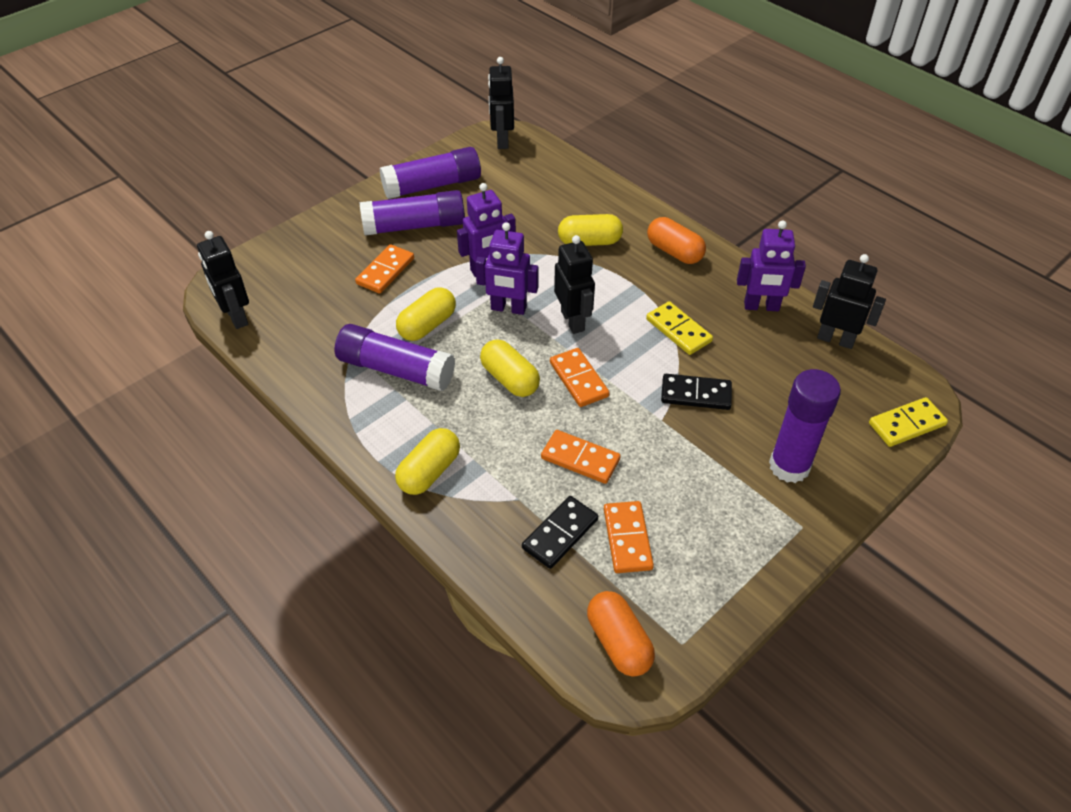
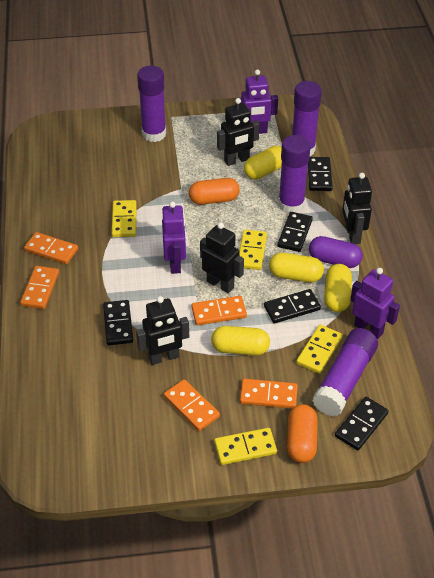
black domino: [522,496,598,569] [661,374,732,410] = 2 -> [103,300,133,345] [264,289,321,323] [277,212,313,252] [308,157,333,191] [335,397,389,450] = 5
orange domino: [355,244,414,294] [541,430,621,484] [550,348,610,407] [604,501,654,573] = 4 -> [20,266,59,309] [24,232,78,264] [164,379,220,431] [191,296,247,325] [240,379,298,409] = 5
purple capsule: none = 0 -> [309,236,363,268] = 1
yellow domino: [646,301,713,355] [869,397,948,447] = 2 -> [112,200,137,237] [214,428,277,465] [239,230,267,270] [296,325,343,374] = 4

